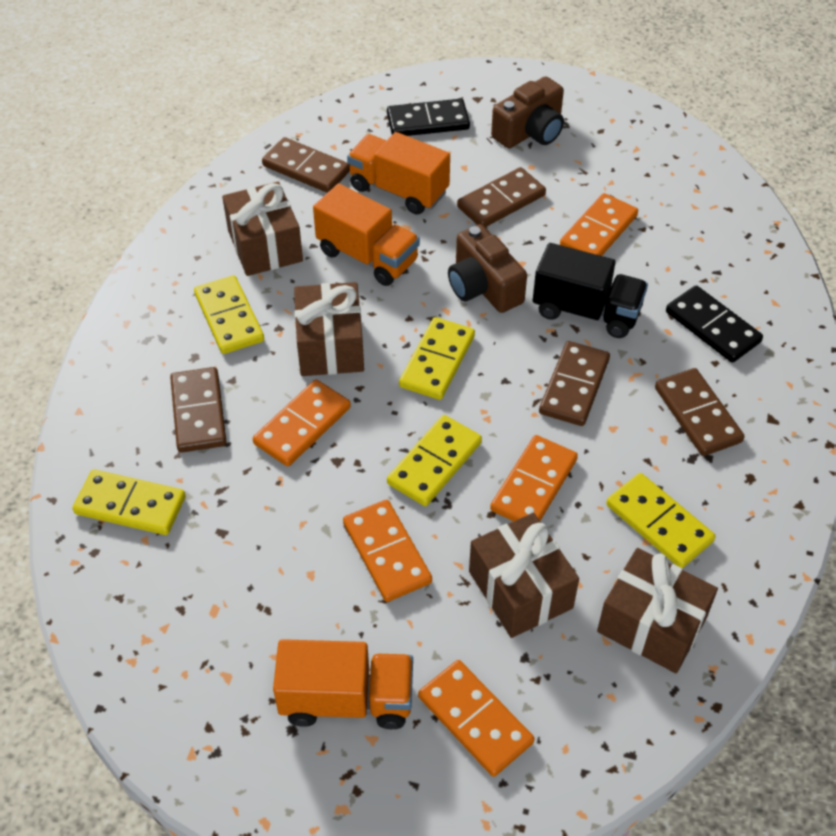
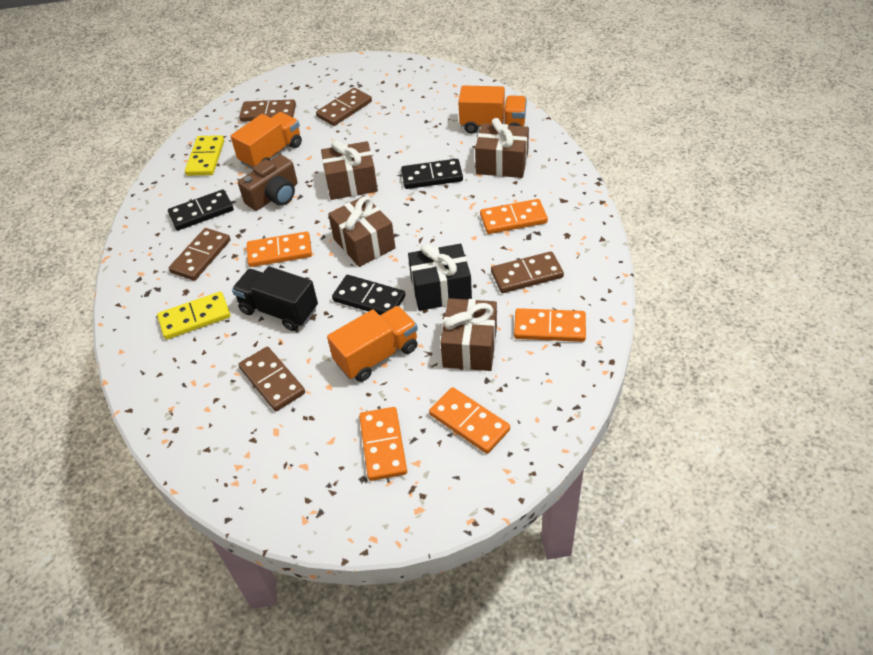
black domino: [387,99,470,136] [666,285,763,363] = 2 -> [168,190,234,231] [332,275,405,315] [401,159,463,189] = 3
black gift: none = 0 -> [408,244,472,311] = 1
brown camera: [448,224,527,313] [491,76,564,148] = 2 -> [238,155,297,211] = 1
yellow domino: [72,470,186,535] [194,275,264,354] [387,415,482,506] [399,317,475,400] [606,473,715,568] = 5 -> [157,292,231,340] [185,135,224,176] = 2

